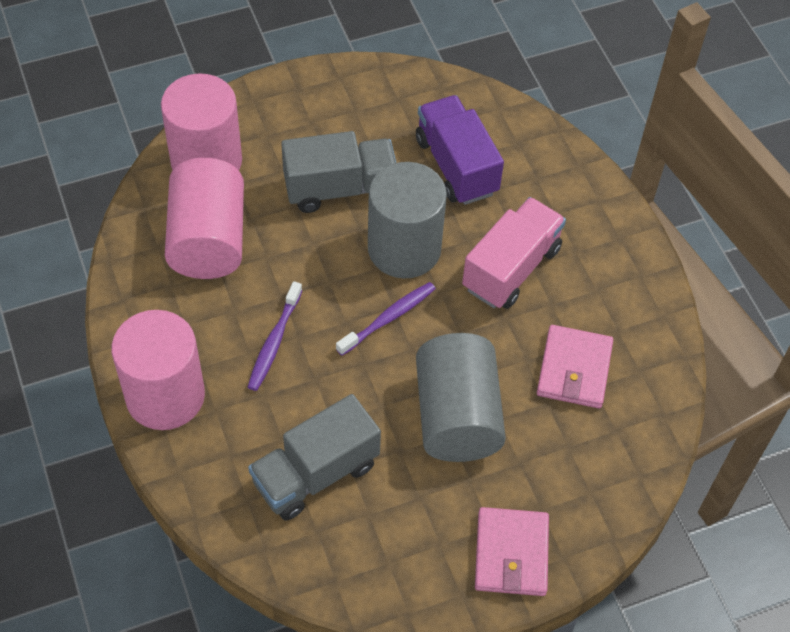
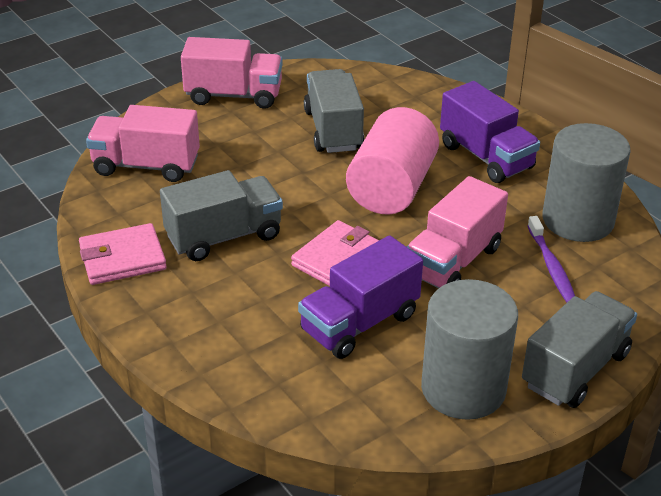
grey truck: [248,394,381,521] [281,131,396,213] = 2 -> [160,170,283,261] [304,69,364,153] [522,291,637,408] = 3
pink cylinder: [111,310,205,430] [161,74,242,170] [165,158,244,279] = 3 -> [346,107,439,214] = 1
pink truck: [462,197,566,309] = 1 -> [86,105,200,182] [181,37,283,109] [407,176,508,288] = 3
purple toothbrush: [248,281,302,391] [336,282,436,356] = 2 -> [528,216,575,303] = 1
purple truck: [416,95,504,205] = 1 -> [298,235,423,359] [440,81,540,183] = 2

